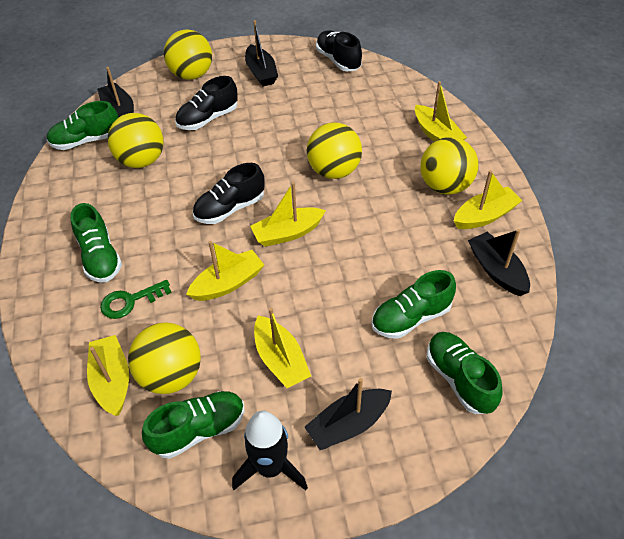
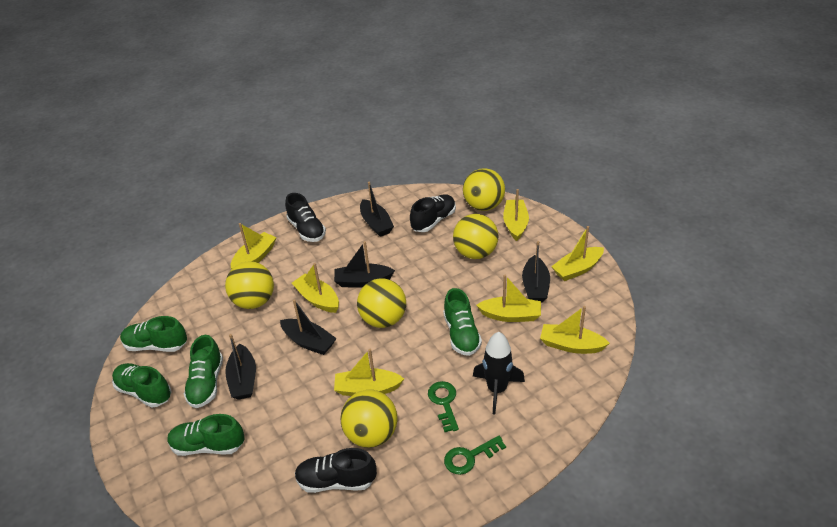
black boat: [97,67,134,117] [245,20,278,86] [304,378,392,450] [468,229,530,296] = 4 -> [225,334,256,400] [280,299,337,355] [334,241,395,288] [360,182,394,237] [522,241,550,302] = 5
green key: [100,280,172,319] = 1 -> [428,381,459,432] [444,436,506,475] = 2
yellow boat: [87,335,129,416] [186,241,264,301] [250,182,326,247] [254,308,311,388] [415,81,467,142] [454,170,523,229] = 6 -> [231,223,277,269] [292,263,339,313] [334,349,404,396] [476,275,541,322] [503,189,529,241] [540,306,610,354] [551,226,604,281] = 7

